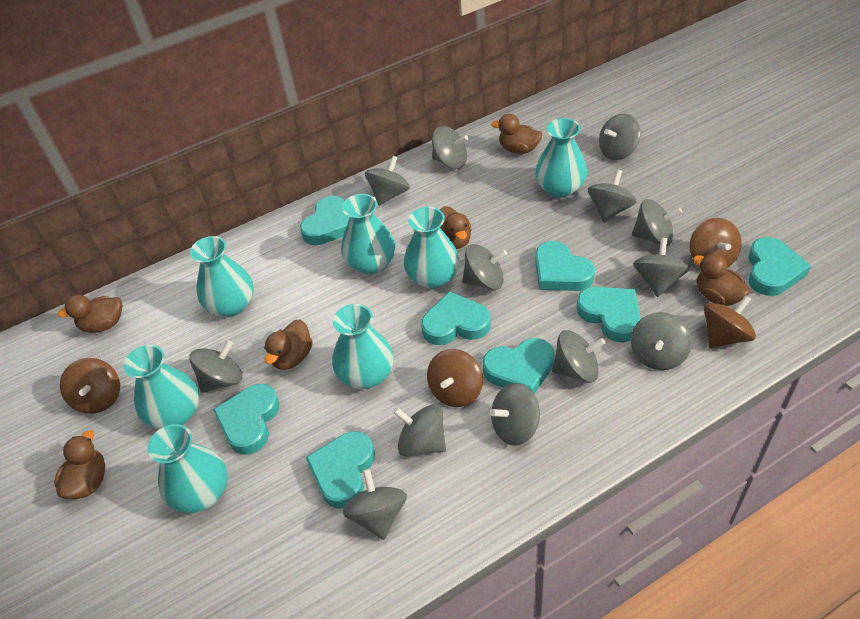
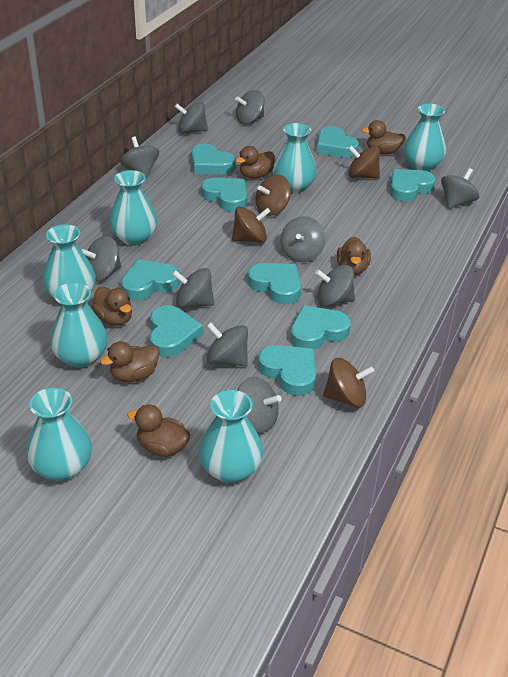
grey spinning top: [189,340,243,393] [342,469,407,540] [365,156,410,206] [393,404,446,457] [432,126,468,169] [462,244,507,290] [490,383,540,446] [552,330,606,383] [588,170,637,223] [599,114,641,160] [631,312,692,370] [632,199,682,246] [633,238,689,297] = 13 -> [81,236,121,282] [120,137,159,178] [172,268,214,309] [175,101,208,134] [207,322,248,366] [235,90,265,124] [237,377,281,433] [281,216,326,262] [315,265,355,307] [441,168,479,209] = 10
turquoise heart: [213,384,280,455] [300,196,350,245] [306,431,375,509] [421,291,491,345] [483,338,555,394] [535,241,595,291] [576,287,641,343] [748,237,811,296] = 8 -> [121,259,180,301] [149,305,203,357] [191,144,236,174] [201,177,247,212] [248,263,301,304] [258,345,316,396] [290,305,351,350] [317,126,359,158] [390,169,436,202] = 9

